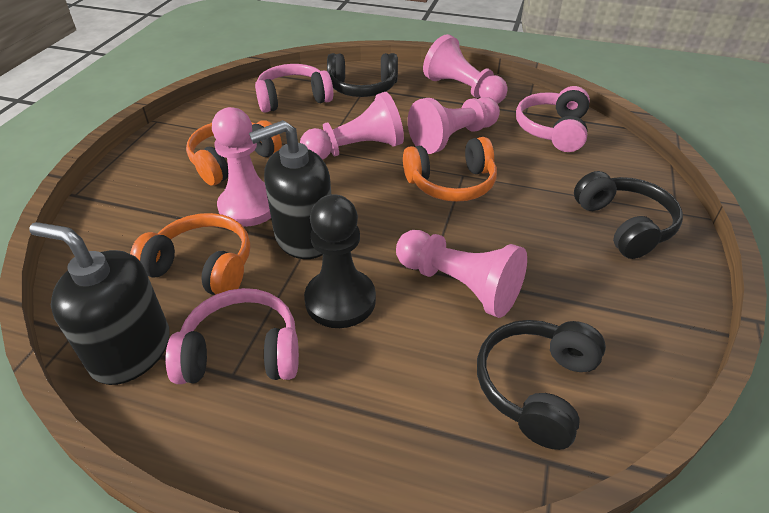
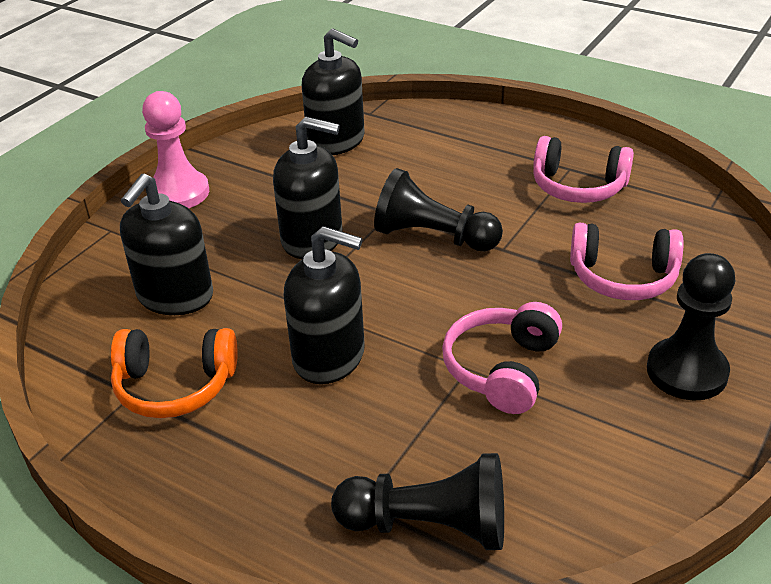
black headphones: [327,53,398,97] [477,320,606,450] [574,171,683,259] = 3 -> none = 0
black pawn: [304,194,376,328] = 1 -> [331,453,504,550] [374,168,503,251] [647,253,735,400] = 3
black soap dispenser: [29,222,170,385] [249,120,331,259] = 2 -> [120,173,213,315] [273,117,342,259] [284,226,365,384] [302,28,365,155] = 4
orange headphones: [130,213,250,295] [186,120,282,186] [403,137,497,202] = 3 -> [111,328,238,418] = 1
pink pawn: [212,107,271,227] [300,92,404,160] [396,230,527,318] [408,97,500,154] [423,34,508,104] = 5 -> [142,91,209,208] = 1

